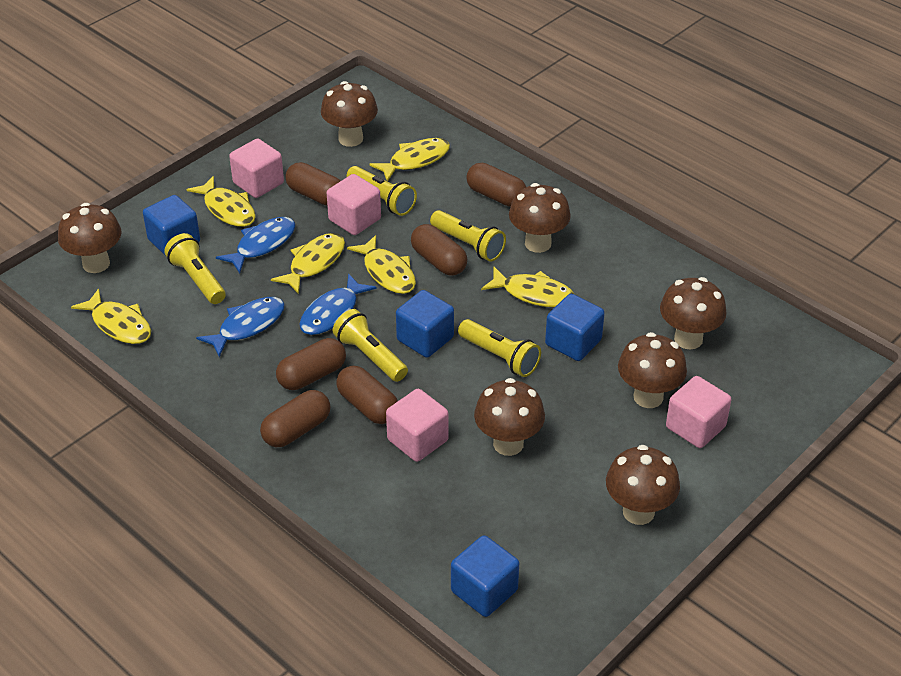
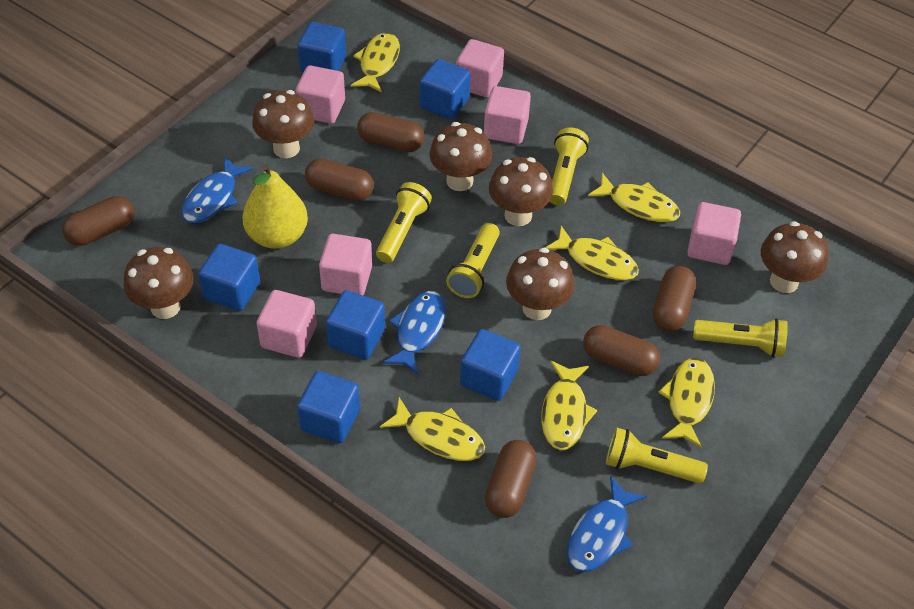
blue cube: [143,195,200,256] [396,290,454,358] [451,535,519,617] [545,294,605,361] = 4 -> [198,244,260,311] [297,371,360,443] [298,22,346,72] [326,290,385,359] [420,59,470,119] [460,329,521,401] = 6
brown mushroom: [58,203,122,273] [321,81,378,147] [474,378,545,456] [509,183,571,253] [606,445,680,525] [618,332,687,408] [660,277,727,350] = 7 -> [124,247,194,319] [252,90,314,158] [430,122,492,191] [489,157,553,226] [506,247,574,320] [761,221,828,293] = 6
pink cube: [229,138,284,198] [327,174,381,235] [386,389,449,462] [666,376,731,448] = 4 -> [257,290,317,358] [295,65,345,124] [319,234,372,295] [456,39,504,98] [484,86,531,144] [687,202,741,265] = 6
yellow pear: none = 0 -> [242,164,308,249] = 1

